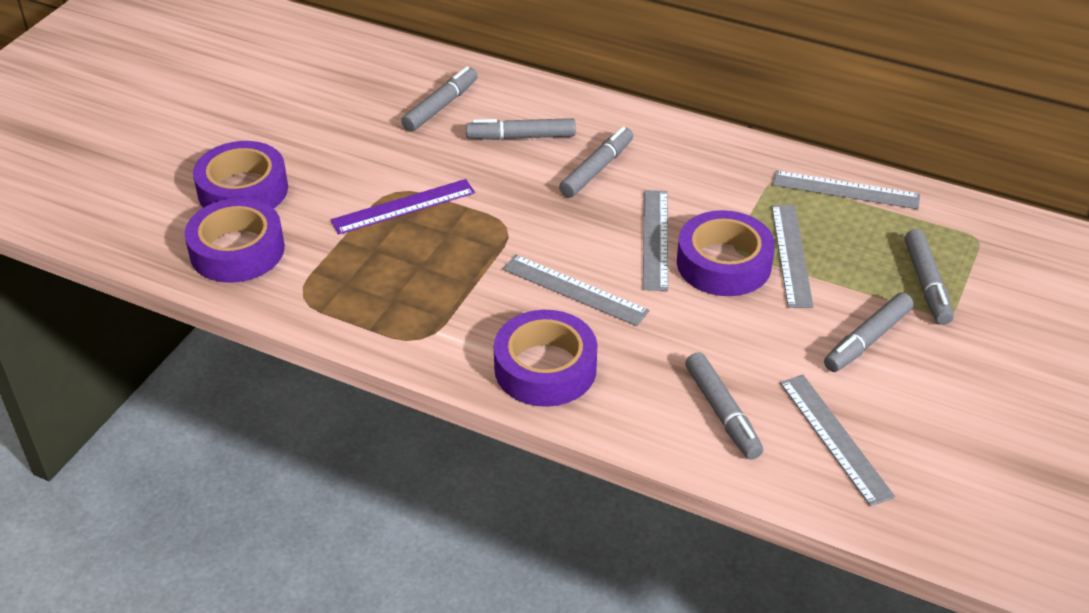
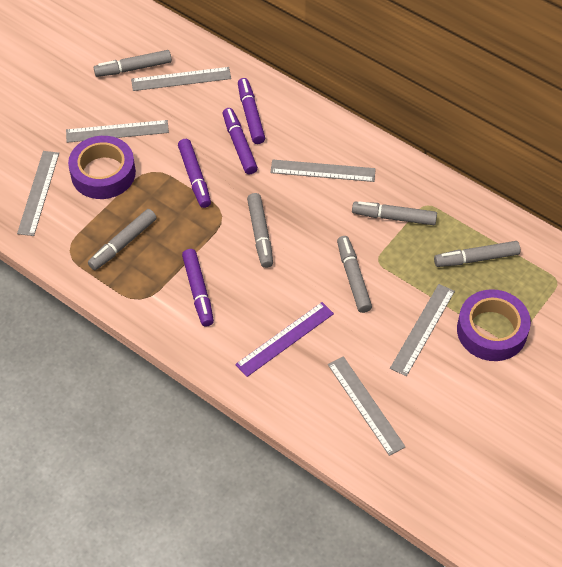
grey ruler: [503,255,650,326] [643,190,668,291] [772,205,814,308] [773,170,920,209] [780,375,895,506] = 5 -> [17,151,59,236] [66,120,169,143] [131,67,231,91] [270,160,376,182] [328,356,406,456] [390,284,455,376] = 6
purple marker: none = 0 -> [178,139,211,208] [182,249,214,326] [222,108,258,175] [238,78,265,144] = 4
purple tape: [184,198,285,283] [193,141,288,209] [494,310,597,407] [677,210,775,296] = 4 -> [68,136,136,199] [457,289,531,361] = 2

